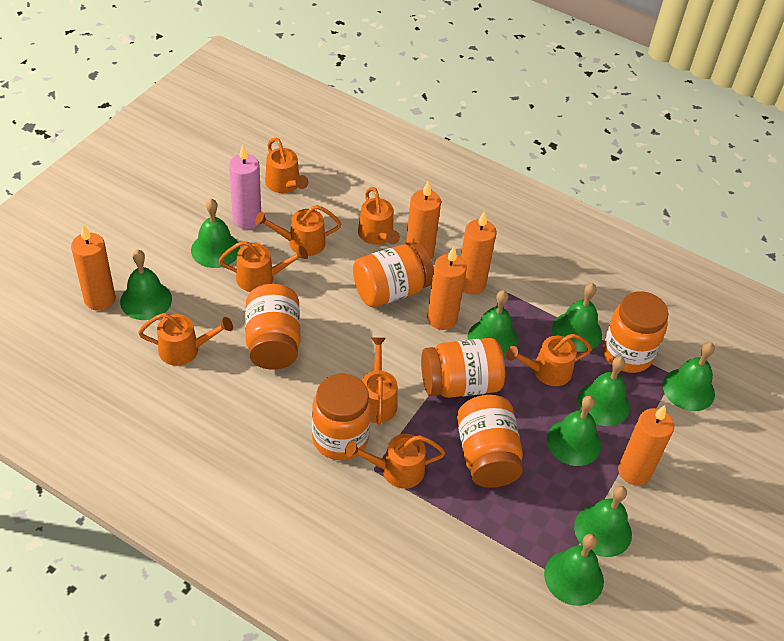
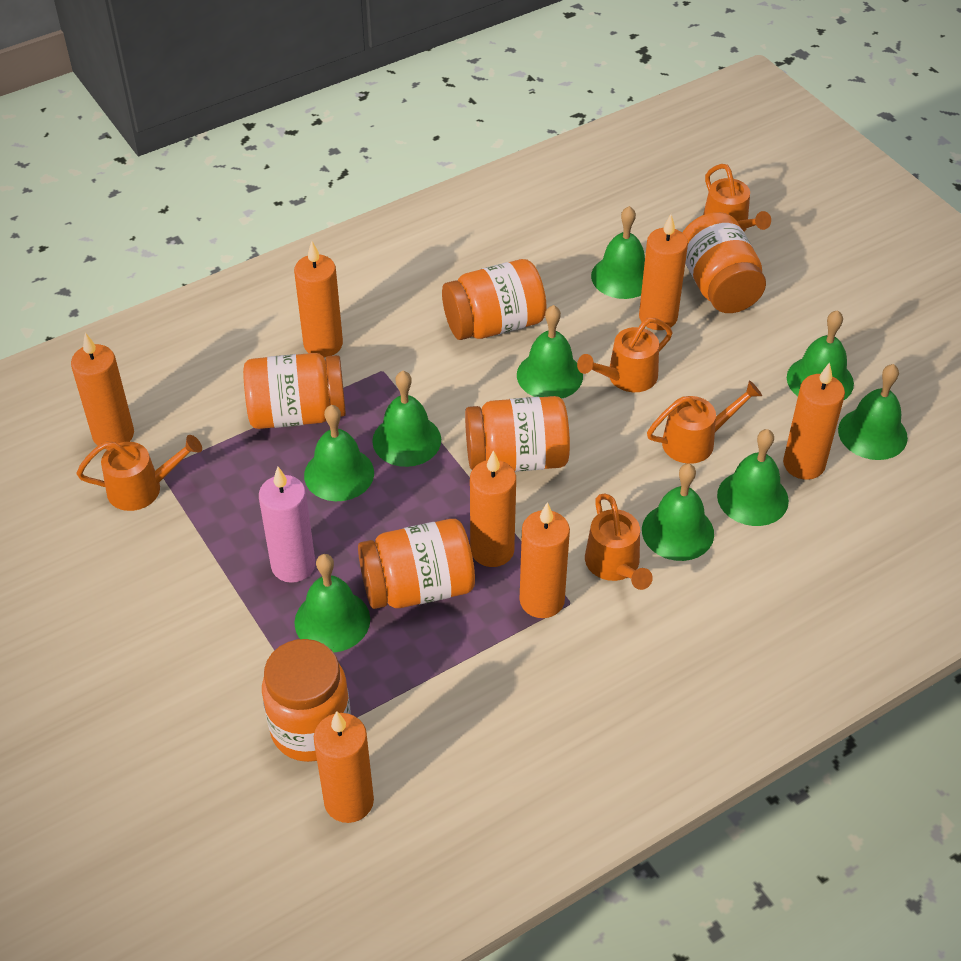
orange candle: [71,224,116,311] [406,181,441,260] [427,247,467,330] [461,211,496,295] [618,405,674,485] = 5 -> [71,333,134,449] [294,241,343,357] [314,711,374,823] [470,451,516,567] [520,502,570,618] [639,214,688,330] [783,362,845,480] = 7
orange watering can: [138,313,233,366] [219,241,308,292] [255,205,341,256] [265,137,309,193] [345,434,445,488] [358,187,400,245] [362,337,397,425] [506,334,592,386] = 8 -> [77,435,202,511] [577,318,672,392] [585,493,653,590] [647,381,762,464] [703,164,771,232] = 5

